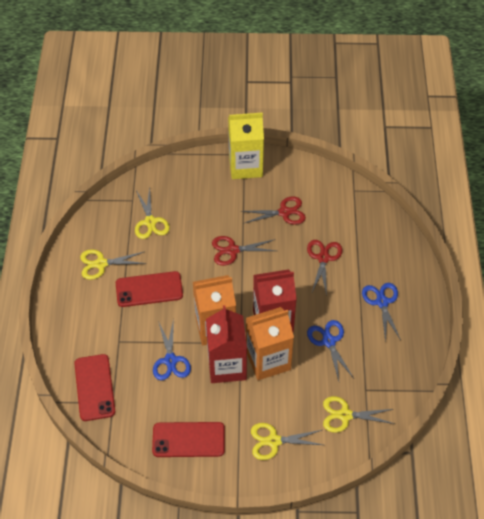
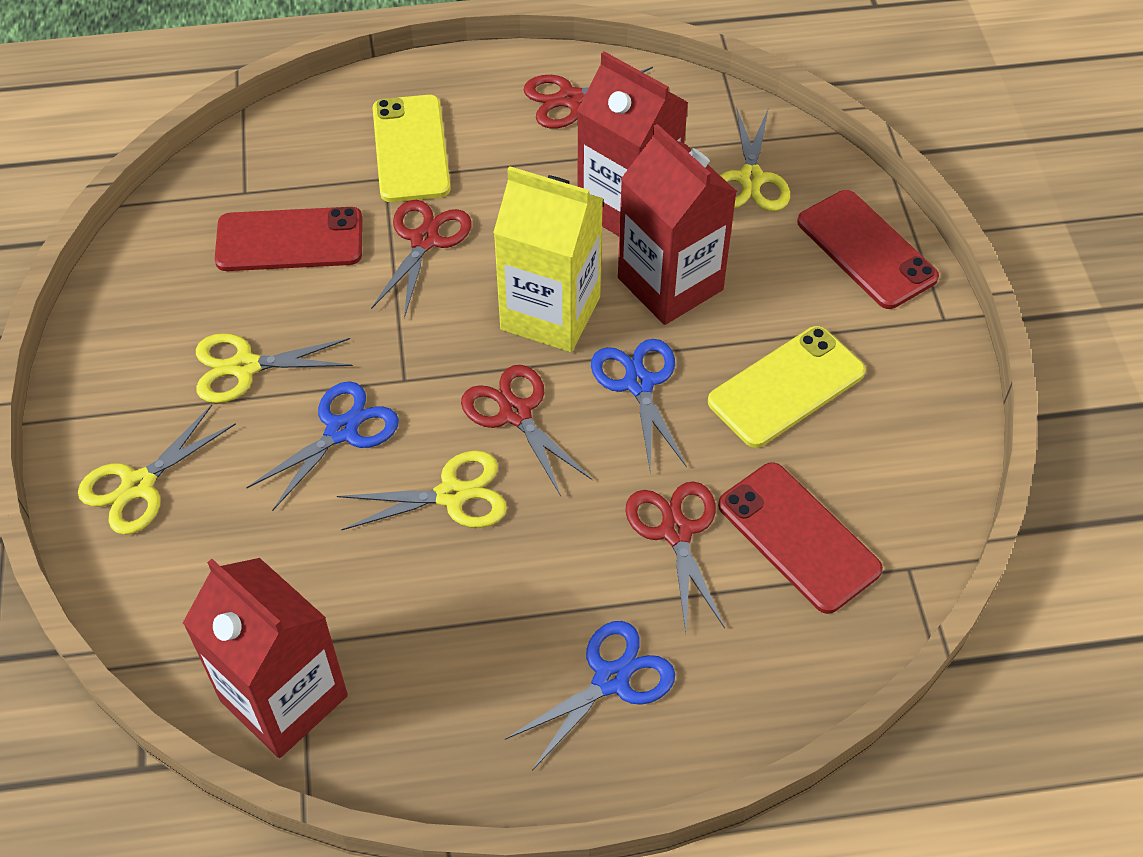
orange carton: [193,275,236,345] [246,307,294,380] = 2 -> none = 0
red carton: [206,305,247,383] [253,269,297,333] = 2 -> [183,558,348,758] [577,51,689,236] [618,124,737,325] = 3
red scissors: [212,236,276,266] [241,196,306,225] [307,240,342,296] = 3 -> [371,200,472,318] [461,365,592,496] [523,67,653,129] [625,482,725,632] = 4
yellow phone: none = 0 -> [373,95,451,202] [708,326,866,448] = 2

